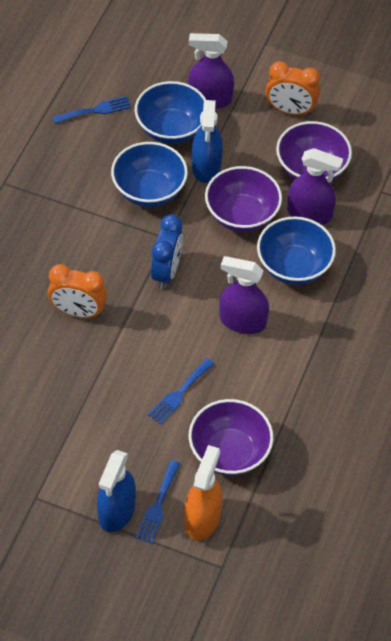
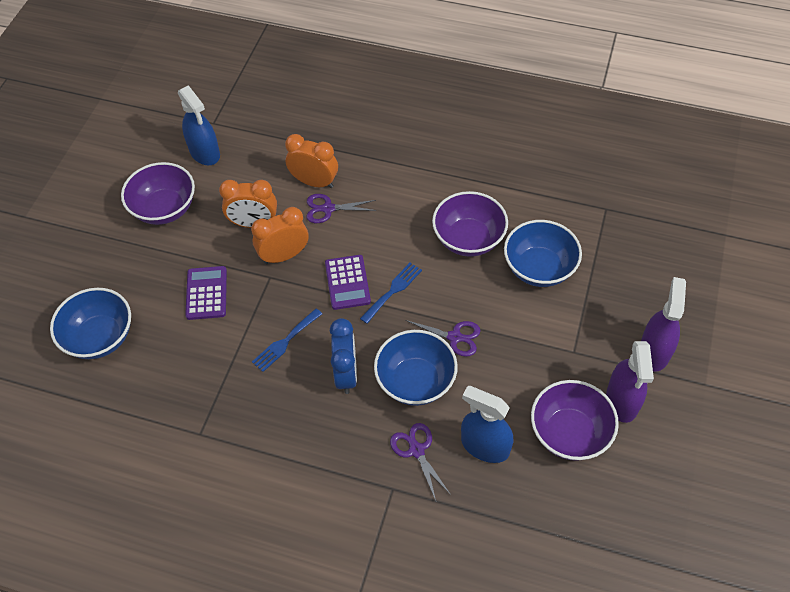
blue fork: [52,96,131,124] [136,460,180,544] [148,358,215,425] = 3 -> [252,309,322,372] [360,263,422,324] = 2
orange clock: [48,264,107,318] [266,61,320,116] = 2 -> [219,180,277,228] [251,207,308,264] [285,134,338,188] = 3
orange spray bottle: [184,445,222,541] = 1 -> none = 0
purple calculator: none = 0 -> [185,266,227,320] [325,255,371,310] = 2
purple scissors: none = 0 -> [307,194,376,223] [390,423,451,501] [405,320,481,357] = 3
purple spray bottle: [188,33,234,109] [219,256,269,334] [287,148,343,225] = 3 -> [606,341,654,423] [641,277,686,372] = 2

